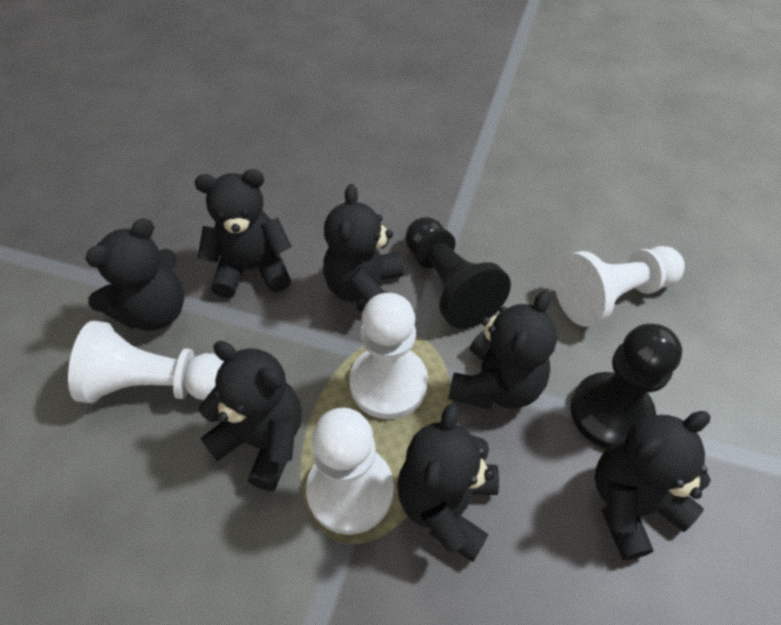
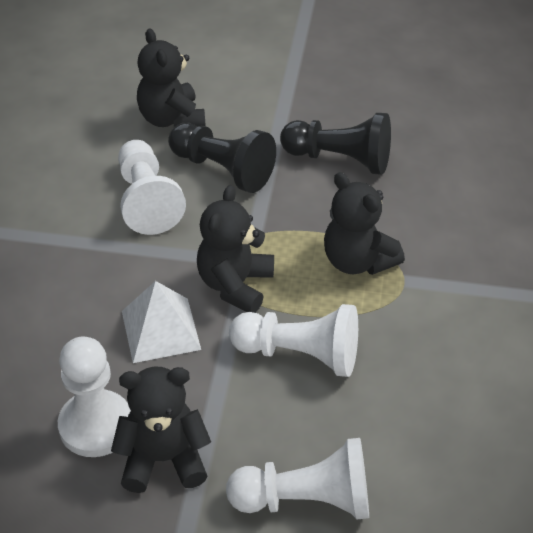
black teddy bear: [85,218,184,331] [195,169,292,298] [199,341,302,491] [323,184,404,312] [397,404,499,562] [448,291,557,410] [595,411,711,561] = 7 -> [111,366,211,493] [137,28,206,127] [197,185,274,313] [324,172,405,275] = 4
white pyramid: none = 0 -> [122,281,201,363] = 1

